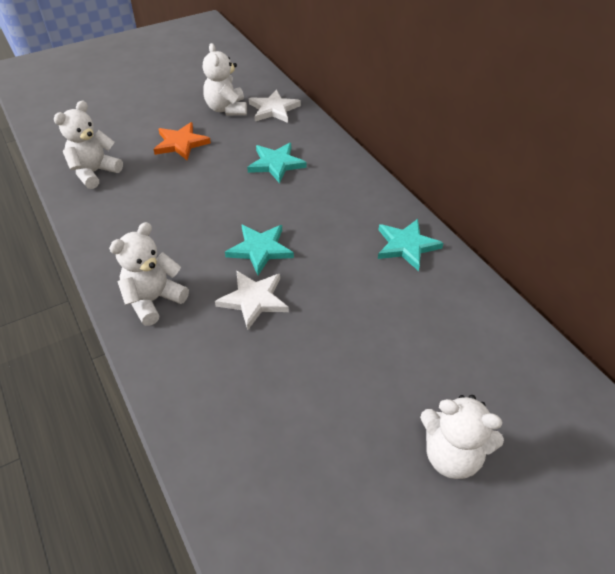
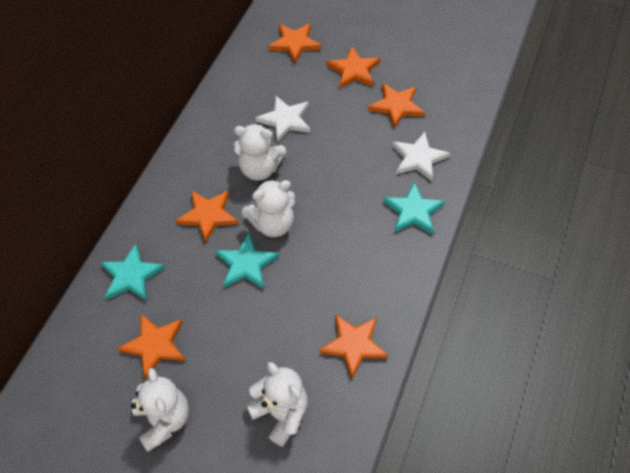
orange star: [154,122,211,161] = 1 -> [118,314,186,379] [176,191,238,243] [268,23,321,63] [319,314,388,378] [327,46,380,88] [368,83,425,129] = 6

